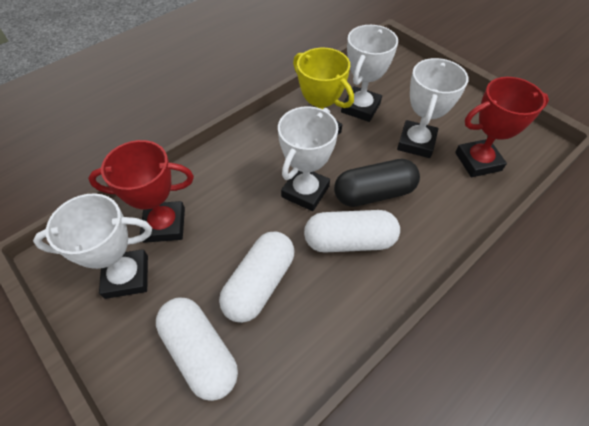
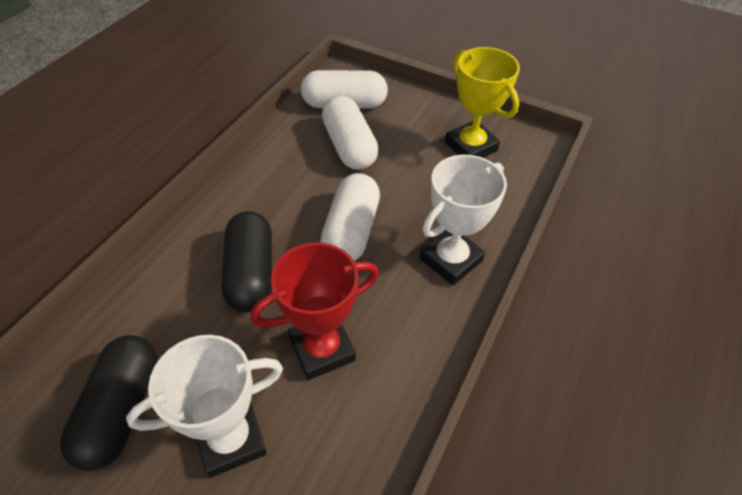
black capsule: [334,159,420,207] = 1 -> [60,335,158,471] [221,211,272,313] = 2
red trophy: [88,140,194,243] [455,77,549,177] = 2 -> [251,242,379,380] = 1
white trophy: [33,193,152,299] [278,106,339,211] [341,25,398,122] [397,58,468,158] = 4 -> [126,335,283,478] [420,155,507,286] = 2

